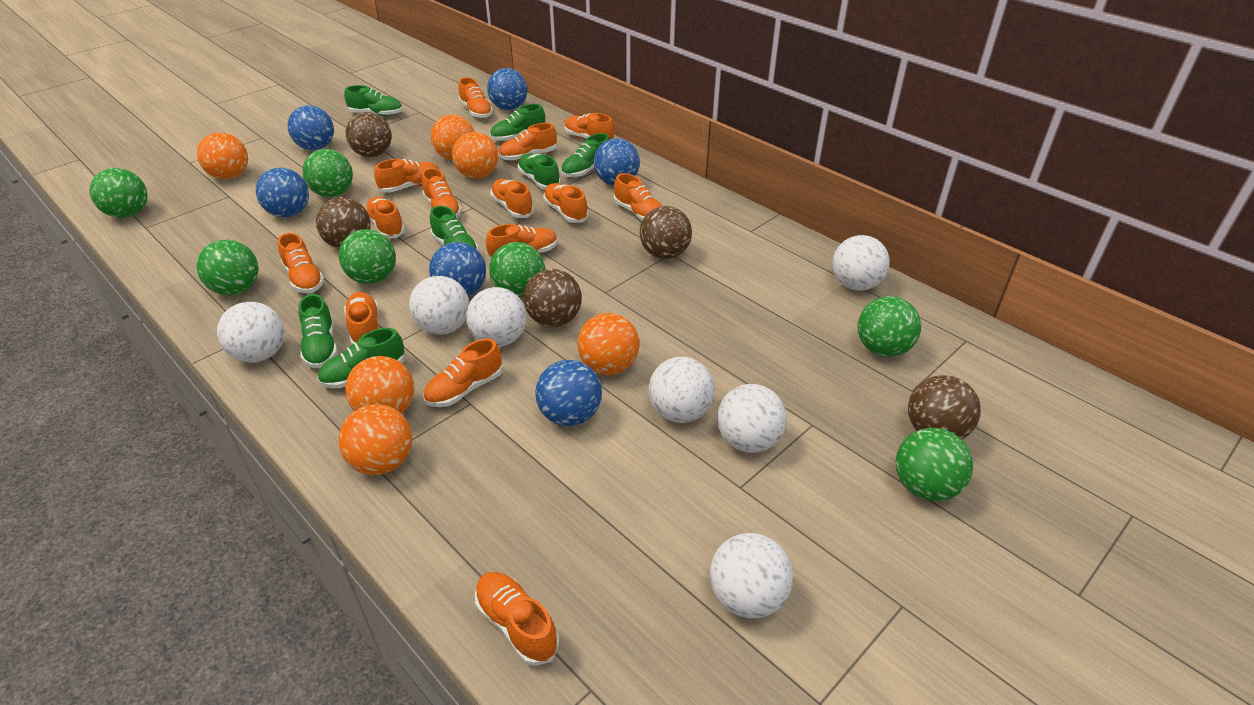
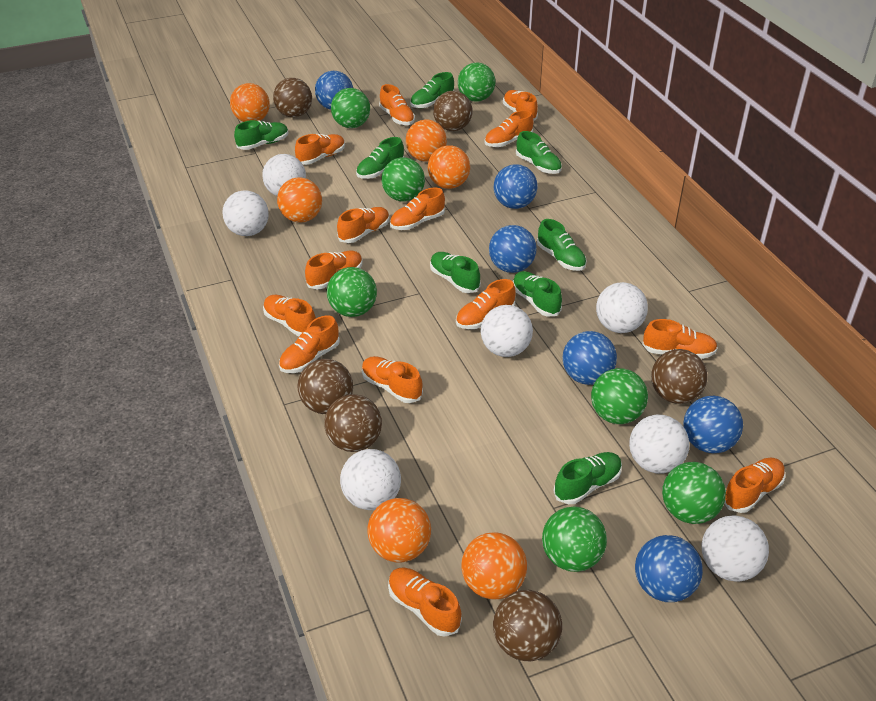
brown ball: [316,197,371,249] [346,112,391,157] [524,269,582,327] [640,206,692,259] [908,375,981,439] = 5 -> [273,78,312,117] [297,359,353,414] [324,394,382,452] [433,91,473,131] [493,590,562,661] [651,349,708,404] = 6
green shoe: [298,294,337,368] [317,328,405,388] [344,85,402,116] [430,206,479,252] [490,104,545,141] [518,154,561,190] [561,133,610,178] = 7 -> [234,120,289,150] [356,137,404,179] [410,72,454,108] [430,252,481,293] [513,271,562,317] [516,131,562,174] [537,219,587,271] [553,452,622,504] = 8

